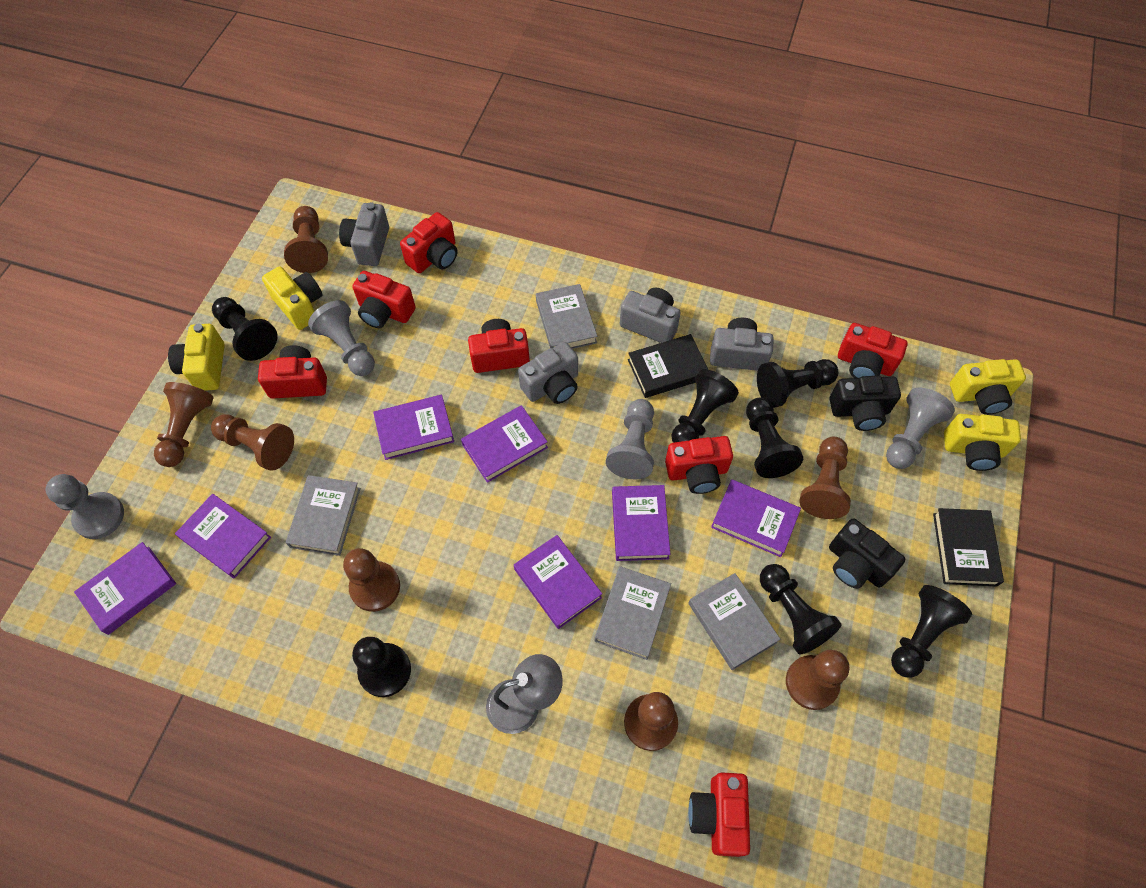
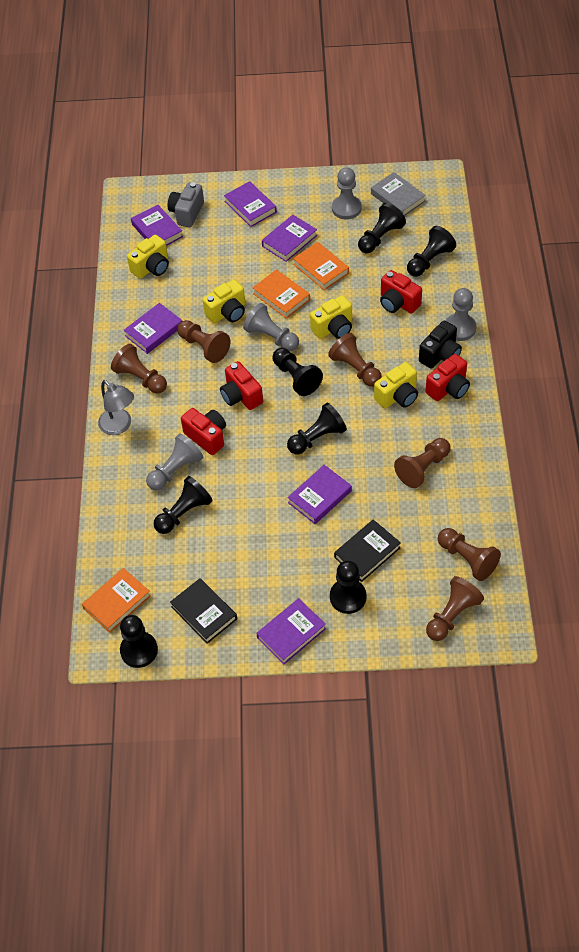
black camera: [829,518,906,588] [830,376,901,431] = 2 -> [419,320,462,369] = 1
brown pawn: [154,382,214,467] [211,414,294,471] [284,206,328,273] [343,548,400,612] [624,692,678,751] [786,650,849,710] [799,437,851,519] = 7 -> [111,344,167,394] [177,320,231,363] [328,333,382,387] [394,438,451,488] [426,576,484,641] [438,528,501,581] = 6
grey book: [286,475,360,556] [536,284,597,349] [595,566,671,660] [688,573,780,670] = 4 -> [371,172,426,216] = 1
grey camera: [339,202,389,266] [518,342,578,404] [620,288,681,343] [710,318,774,371] = 4 -> [168,182,204,228] = 1
orange book: none = 0 -> [82,568,151,633] [252,269,310,319] [293,242,349,290] = 3
purple book: [74,542,176,635] [175,494,271,578] [373,395,454,460] [461,405,548,483] [514,535,602,629] [612,485,670,561] [711,479,801,557] = 7 -> [124,303,182,354] [131,205,183,246] [224,181,277,227] [256,598,326,665] [262,215,317,262] [287,465,352,524] = 6
red camera: [258,345,327,399] [352,271,415,328] [400,212,458,273] [468,319,530,373] [665,436,733,494] [688,772,750,857] [838,323,908,378] = 7 -> [181,408,226,455] [220,361,263,410] [380,270,422,313] [426,354,470,401] = 4

